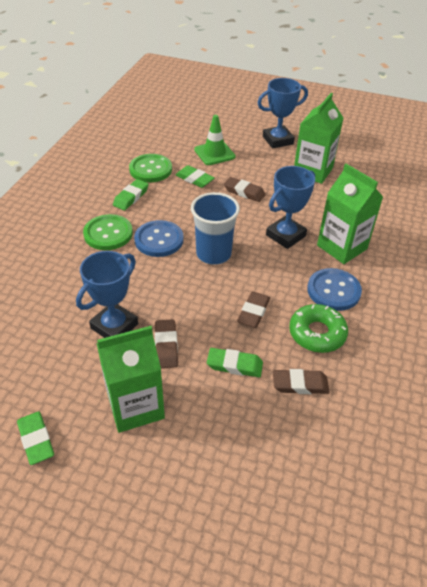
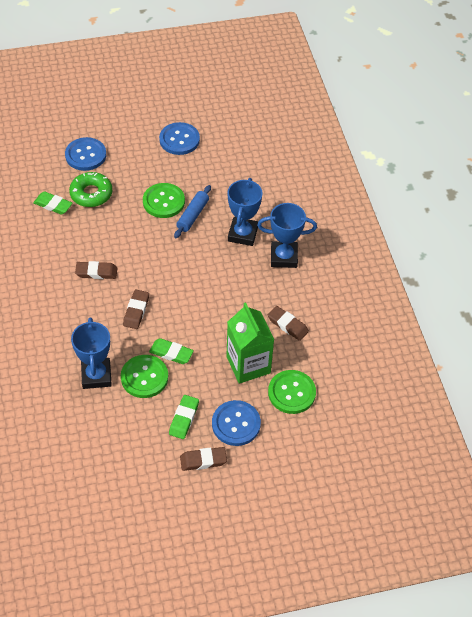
blue button: [134,220,184,257] [307,268,362,311] = 2 -> [65,137,106,171] [159,122,200,155] [212,400,261,446] = 3
blue cup: [191,192,240,265] = 1 -> none = 0
blue rolling pin: none = 0 -> [174,185,211,238] = 1
green button: [83,214,133,250] [129,154,172,183] = 2 -> [121,355,168,398] [143,183,185,218] [268,370,316,414] = 3
green carton: [96,326,165,433] [294,93,343,184] [317,164,383,264] = 3 -> [226,303,274,384] = 1
green eraser: [17,411,54,465] [113,179,149,210] [176,165,215,188] [207,348,263,377] = 4 -> [33,191,73,215] [149,338,194,364] [169,395,199,439] = 3
green traffic cone: [194,115,236,165] = 1 -> none = 0

